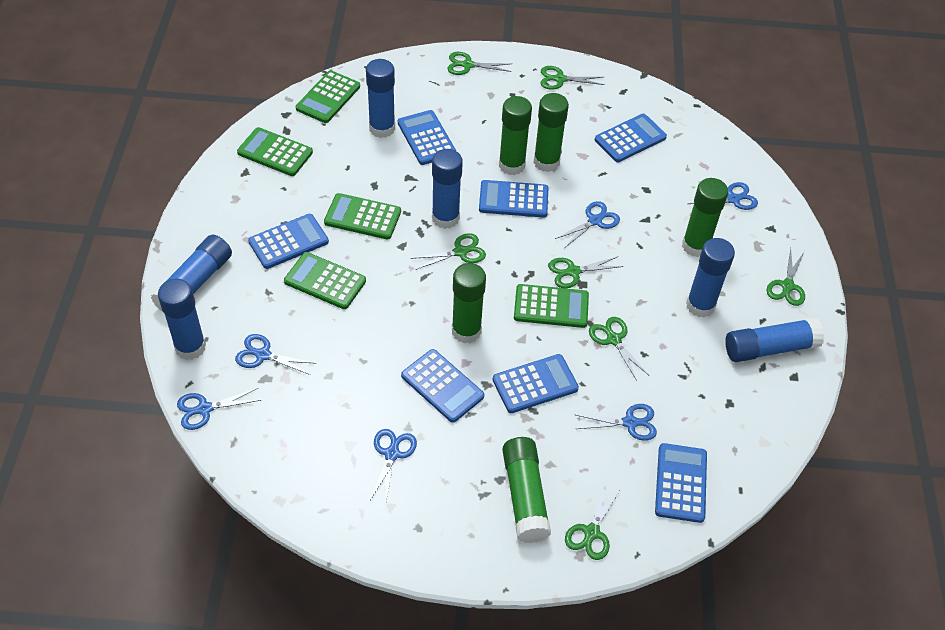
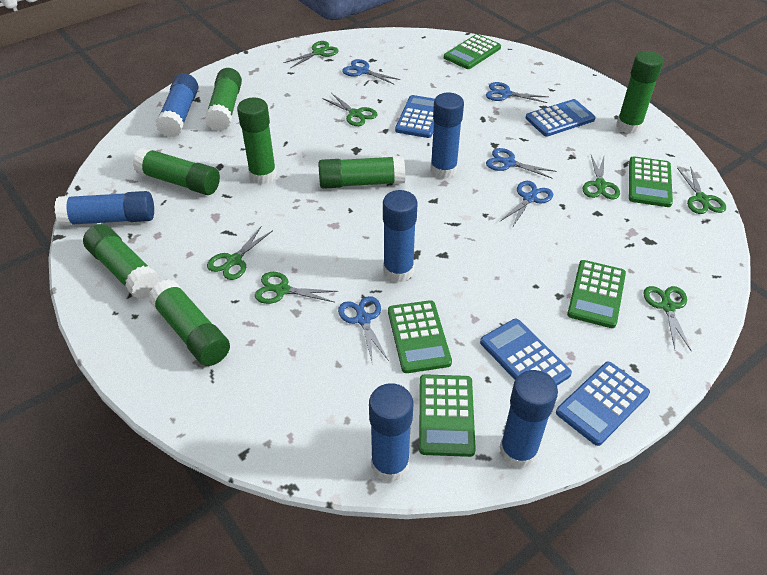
blue calculator: [248,214,329,269] [398,110,456,165] [401,349,484,423] [479,180,549,217] [493,354,579,413] [595,114,667,162] [655,443,707,523] = 7 -> [395,95,435,138] [480,319,572,385] [526,99,596,137] [556,362,650,446] = 4
blue scissors: [177,388,261,430] [235,334,317,375] [369,429,417,502] [555,201,620,247] [576,404,657,441] [688,182,758,210] = 6 -> [338,296,389,365] [342,59,401,85] [486,82,548,103] [486,148,557,179] [499,181,553,228] = 5
green glue stick: [452,263,486,344] [499,96,532,175] [502,437,551,543] [533,93,569,172] [682,178,728,257] = 5 -> [83,224,160,299] [133,147,220,195] [148,279,230,366] [205,68,242,131] [237,97,277,184] [318,156,405,189] [616,51,664,134] = 7

